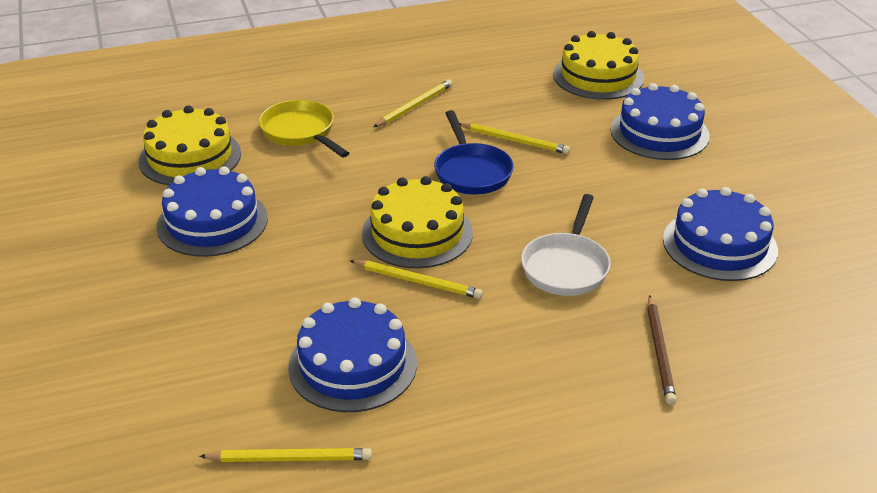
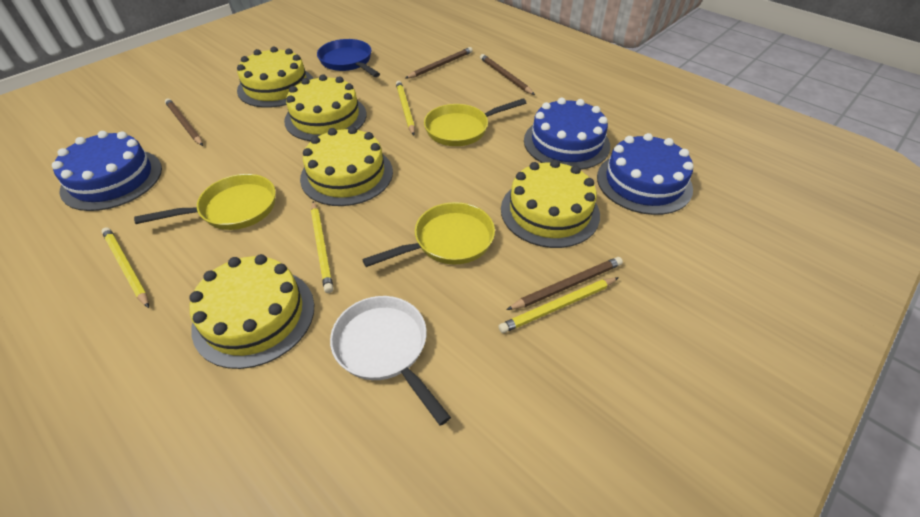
blue cake: [156,166,268,257] [288,297,417,412] [611,83,710,160] [663,187,778,281] = 4 -> [52,131,162,211] [524,98,610,170] [597,133,694,215] = 3
brown pencil: [647,295,677,405] = 1 -> [165,98,203,146] [406,47,473,78] [480,54,535,95] [507,257,623,310] = 4
yellow cake: [138,106,241,185] [362,176,473,268] [553,31,644,100] = 3 -> [189,254,314,369] [237,47,313,108] [284,74,367,141] [300,127,393,206] [501,160,600,248] = 5
yellow pan: [259,100,349,157] = 1 -> [134,174,276,230] [362,202,495,267] [424,98,526,146] = 3

